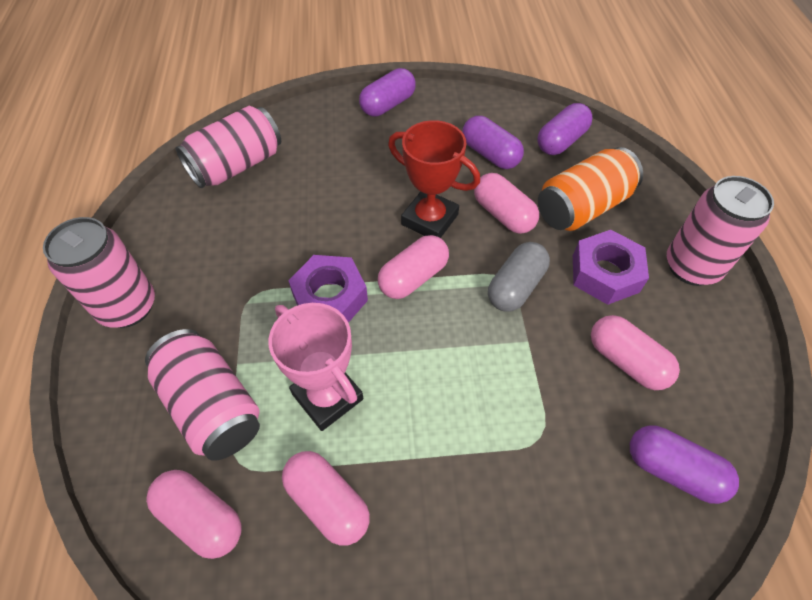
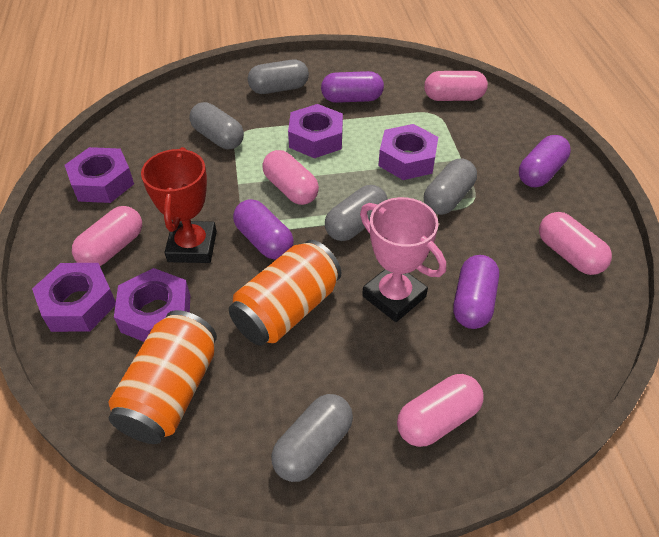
grey capsule: [488,242,550,311] = 1 -> [189,102,244,149] [248,59,309,94] [271,394,353,482] [325,185,388,241] [424,159,477,215] = 5
orange can: [538,147,643,231] = 1 -> [108,310,217,444] [229,240,341,346] = 2
pink can: [43,217,155,328] [145,329,260,461] [176,106,281,188] [667,176,774,286] = 4 -> none = 0
purple nut: [288,255,368,323] [573,230,649,305] = 2 -> [32,263,116,332] [65,147,134,203] [114,268,190,342] [288,104,343,158] [378,124,438,180] = 5

